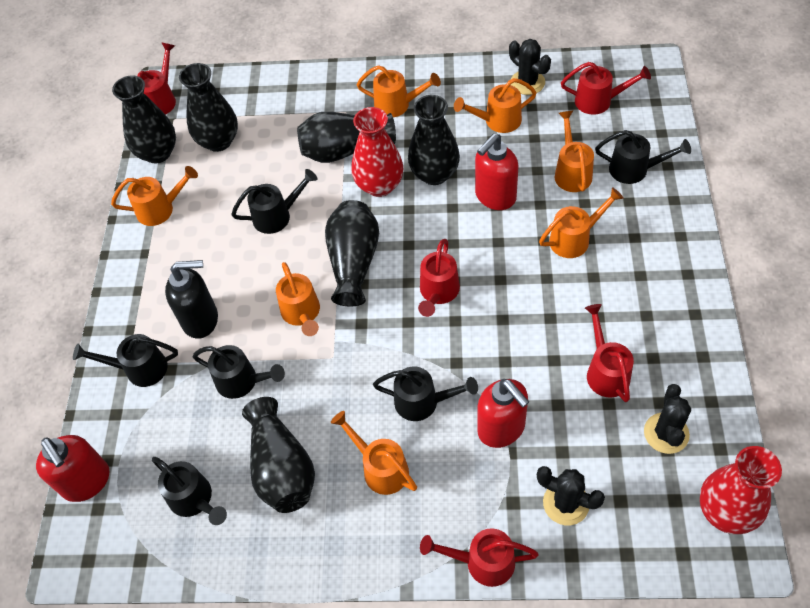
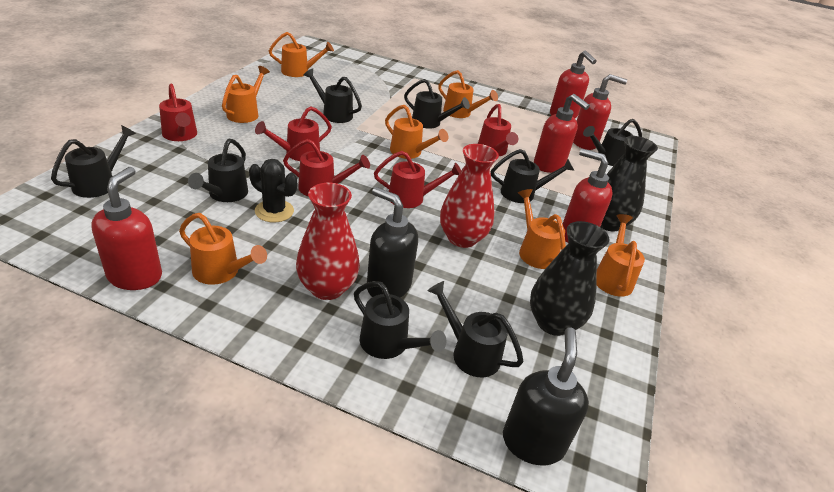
black cactus: [509,39,551,95] [537,466,605,525] [644,384,691,454] = 3 -> [249,159,297,222] = 1
black soap dispenser: [165,260,218,339] = 1 -> [367,187,418,298] [503,327,589,465] = 2
black vase: [112,75,176,163] [179,63,238,152] [242,397,315,513] [297,112,396,163] [325,200,379,306] [408,95,460,185] = 6 -> [530,221,609,336] [600,136,658,232] = 2
black watering can: [73,334,178,387] [152,457,227,525] [192,345,285,399] [231,169,317,234] [373,367,478,421] [595,130,691,184] = 6 -> [51,125,136,198] [188,138,248,202] [304,68,362,123] [354,281,446,359] [404,79,470,129] [427,281,524,377] [491,149,574,203] [583,119,642,166] = 8
red soap dispenser: [36,435,110,502] [475,133,518,210] [477,379,529,448] = 3 -> [91,167,162,290] [534,94,590,173] [550,51,596,118] [563,148,613,243] [573,74,627,150] = 5

